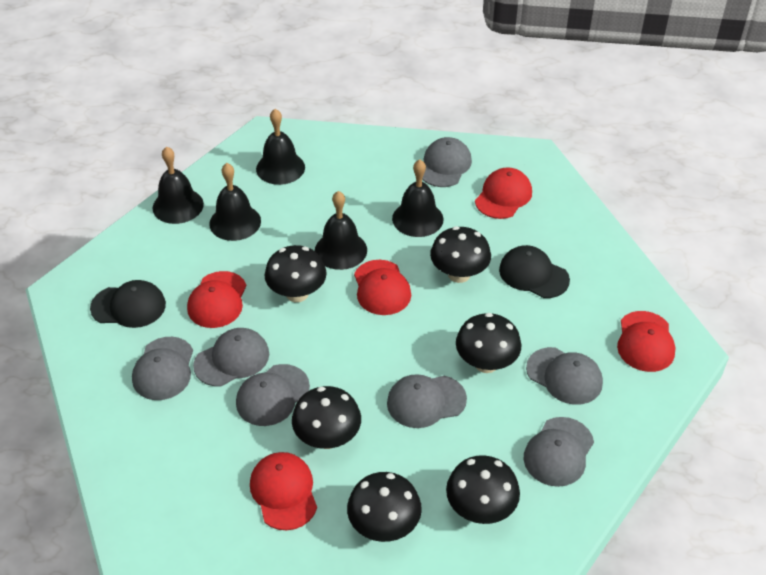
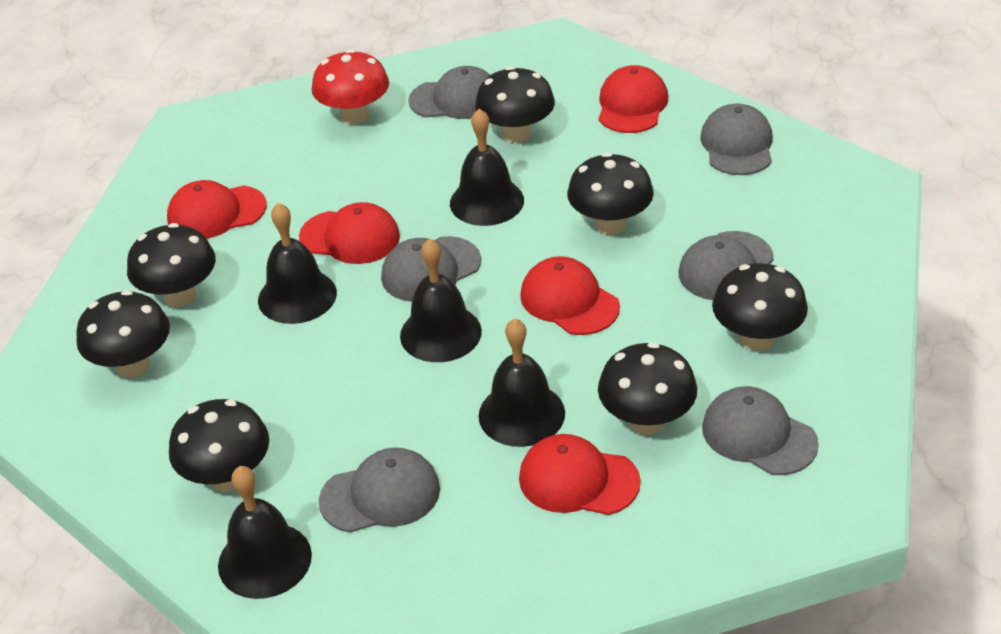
black cap: [90,280,166,328] [499,245,570,298] = 2 -> none = 0
black mushroom: [265,245,327,302] [292,386,361,449] [347,472,422,542] [430,226,491,283] [446,455,520,524] [456,313,522,373] = 6 -> [76,290,170,378] [127,223,216,307] [169,399,269,492] [475,66,555,143] [567,153,654,235] [598,342,697,434] [712,263,808,351] = 7
grey cap: [132,337,193,400] [193,328,269,387] [236,364,310,426] [387,374,467,428] [422,137,472,187] [524,417,594,487] [526,347,603,405] = 7 -> [319,447,440,533] [381,236,481,302] [408,66,490,119] [679,231,773,300] [700,103,773,175] [702,386,819,475] = 6
red mushroom: none = 0 -> [312,49,389,125] = 1

